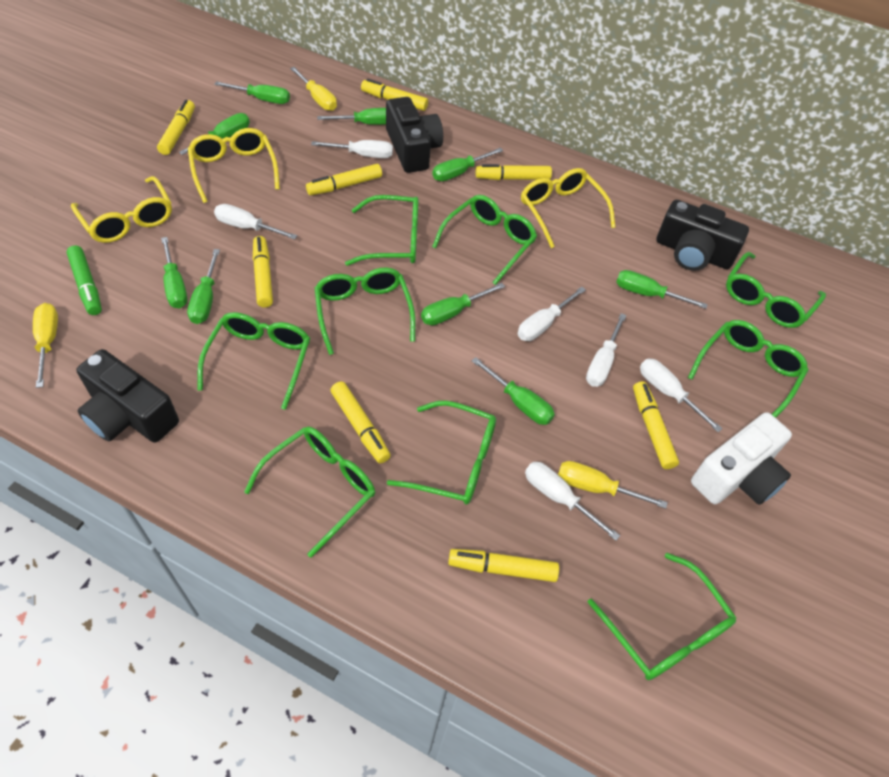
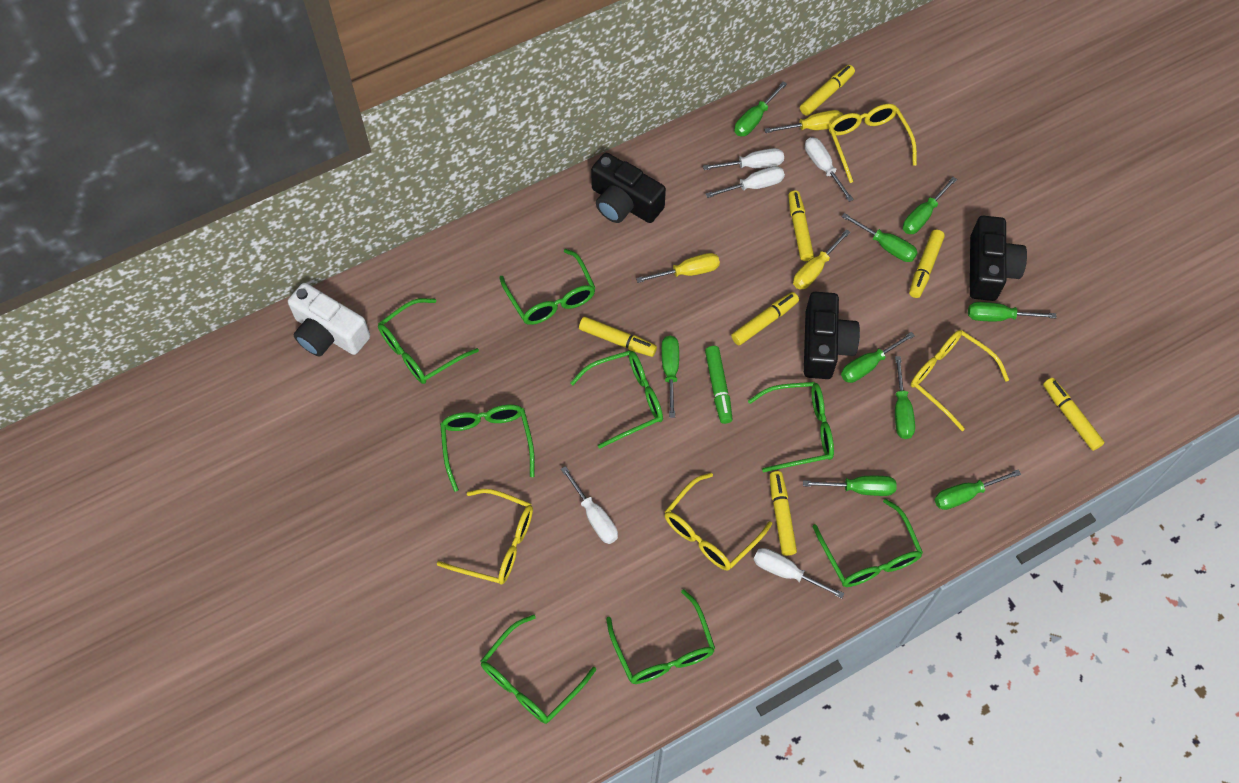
green glasses: [197,312,310,410] [244,426,375,558] [314,268,415,355] [345,195,419,266] [387,401,496,504] [432,195,537,285] [588,553,736,680] [688,320,808,418] [726,252,826,328] = 9 -> [378,298,479,384] [440,404,535,492] [481,615,596,724] [499,249,595,325] [570,350,663,449] [606,589,715,684] [748,382,834,472] [812,499,923,587] = 8
white screwdriver: [214,204,297,240] [311,140,393,158] [518,286,586,341] [525,462,620,541] [586,313,627,387] [640,359,723,432] = 6 -> [561,466,618,544] [703,148,784,170] [706,166,785,198] [754,548,845,599] [805,137,854,202] = 5
yellow glasses: [71,176,172,243] [188,128,280,203] [521,168,615,248] = 3 -> [437,489,533,584] [664,473,772,570] [829,104,917,183] [910,330,1009,431] = 4
yellow marker: [157,100,195,155] [253,236,273,308] [306,164,382,195] [330,381,391,463] [361,79,428,111] [448,549,559,582] [476,164,552,180] [633,381,679,469] = 8 -> [579,317,657,357] [731,292,799,345] [770,471,797,556] [788,191,814,261] [800,65,855,116] [909,230,945,298] [1043,378,1105,451] = 7

